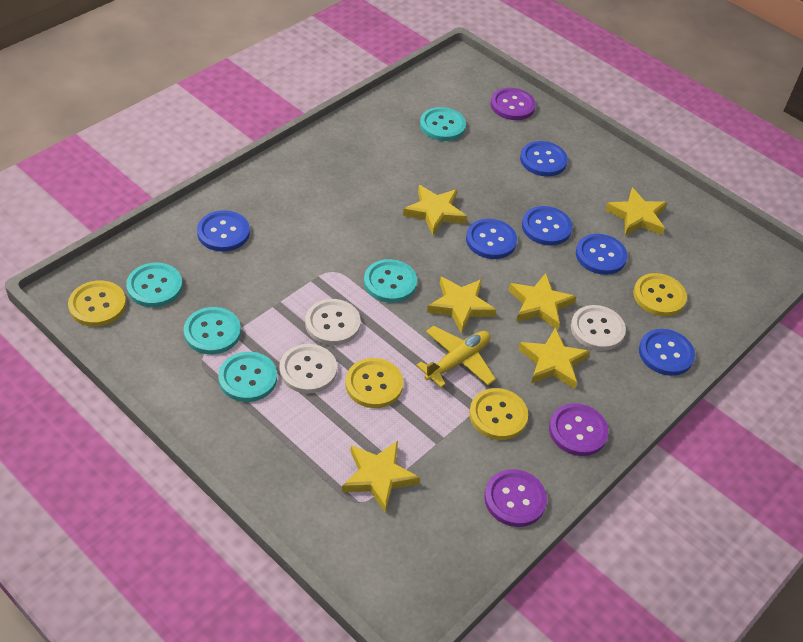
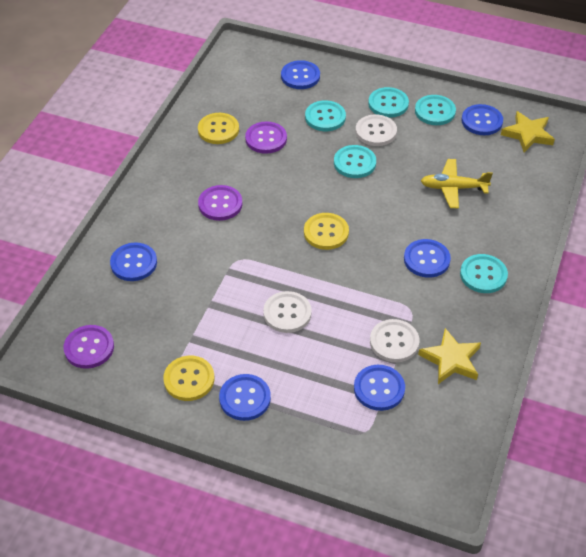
yellow button: [68,280,126,327] [345,358,403,408] [469,388,528,440] [633,273,687,316] = 4 -> [163,356,215,401] [198,113,239,144] [304,213,349,250] = 3
yellow star: [342,441,420,512] [403,185,467,236] [427,277,496,334] [508,273,576,330] [518,328,590,389] [605,187,667,235] = 6 -> [418,328,481,384] [501,111,555,152] = 2

